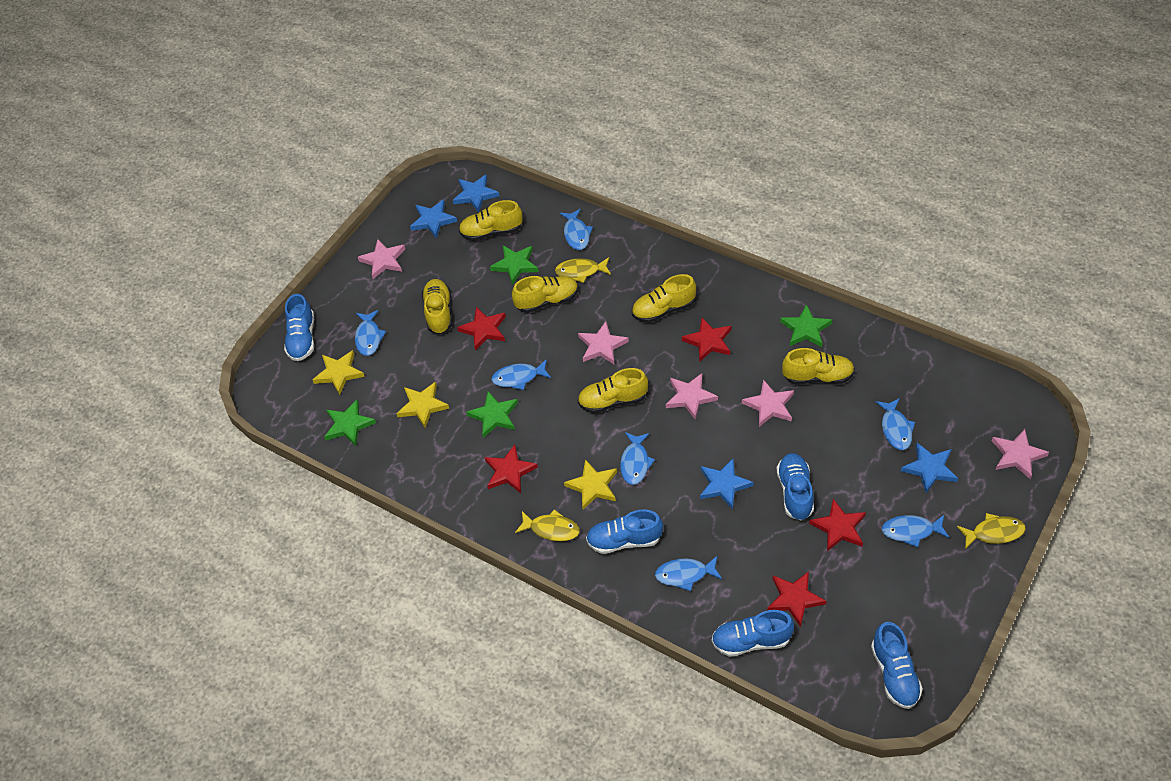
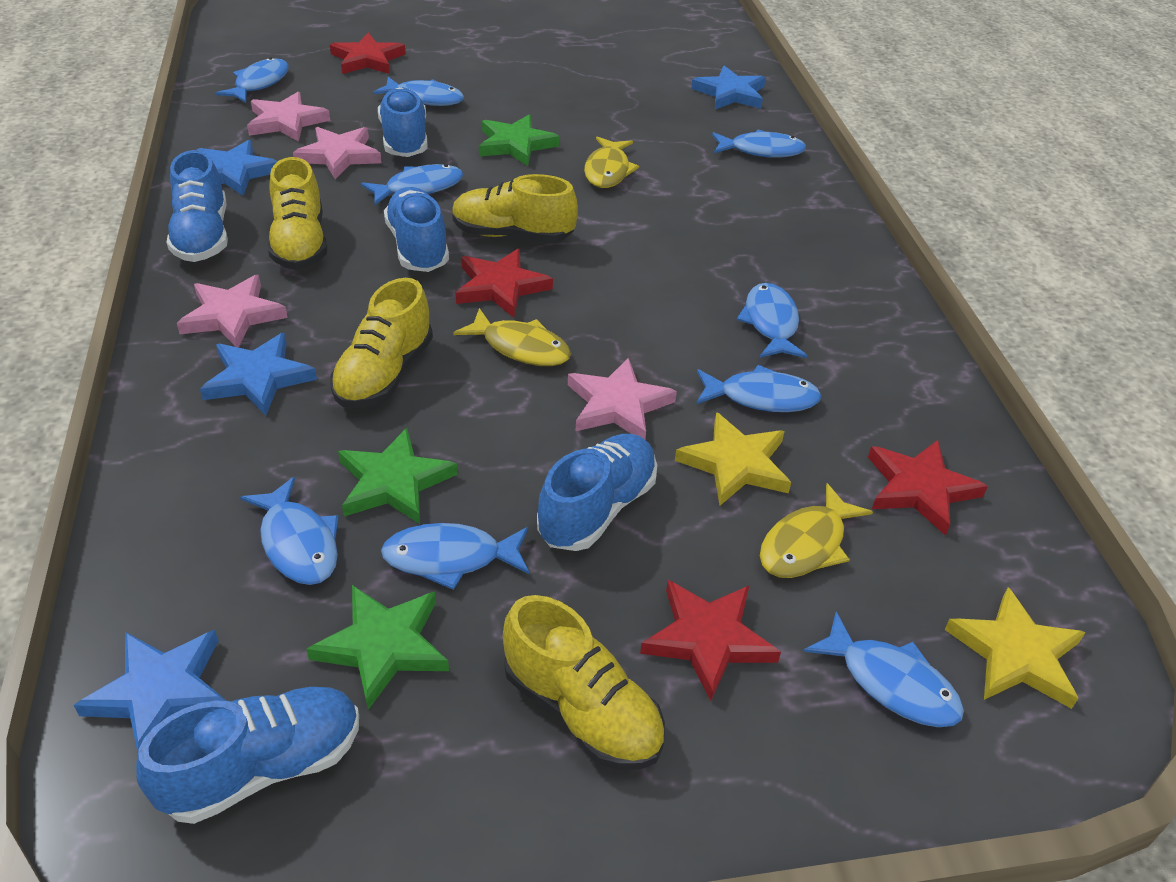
blue fish: [355,310,386,356] [491,359,551,390] [560,209,593,250] [620,432,655,485] [655,556,722,591] [876,398,915,450] [882,515,950,547] = 7 -> [215,58,289,103] [240,477,339,585] [361,164,463,205] [373,77,464,106] [381,523,529,590] [696,365,821,412] [712,130,806,158] [737,283,807,358] [803,612,964,727] = 9
green star: [324,400,376,446] [466,391,518,438] [490,246,539,285] [780,304,832,347] = 4 -> [306,585,449,710] [338,428,458,524] [479,115,560,166] = 3
pink star: [358,239,405,279] [578,322,629,364] [666,373,718,420] [742,379,794,427] [992,429,1049,480] = 5 -> [177,275,288,348] [247,92,330,142] [293,127,382,179] [568,357,677,439] = 4
red star: [457,307,506,350] [484,445,538,493] [682,318,731,362] [767,571,827,627] [809,499,866,551] = 5 -> [330,33,406,74] [455,249,553,318] [640,580,781,701] [868,440,988,536] = 4
yellow shoe: [422,279,452,334] [459,200,523,241] [512,276,578,313] [578,368,648,413] [632,274,696,323] [782,348,855,384] = 6 -> [268,157,327,269] [330,278,433,408] [452,174,578,242] [503,595,665,770] = 4
yellow star: [313,350,365,395] [396,382,449,428] [564,459,617,510] = 3 -> [675,412,791,505] [944,587,1086,709] = 2

